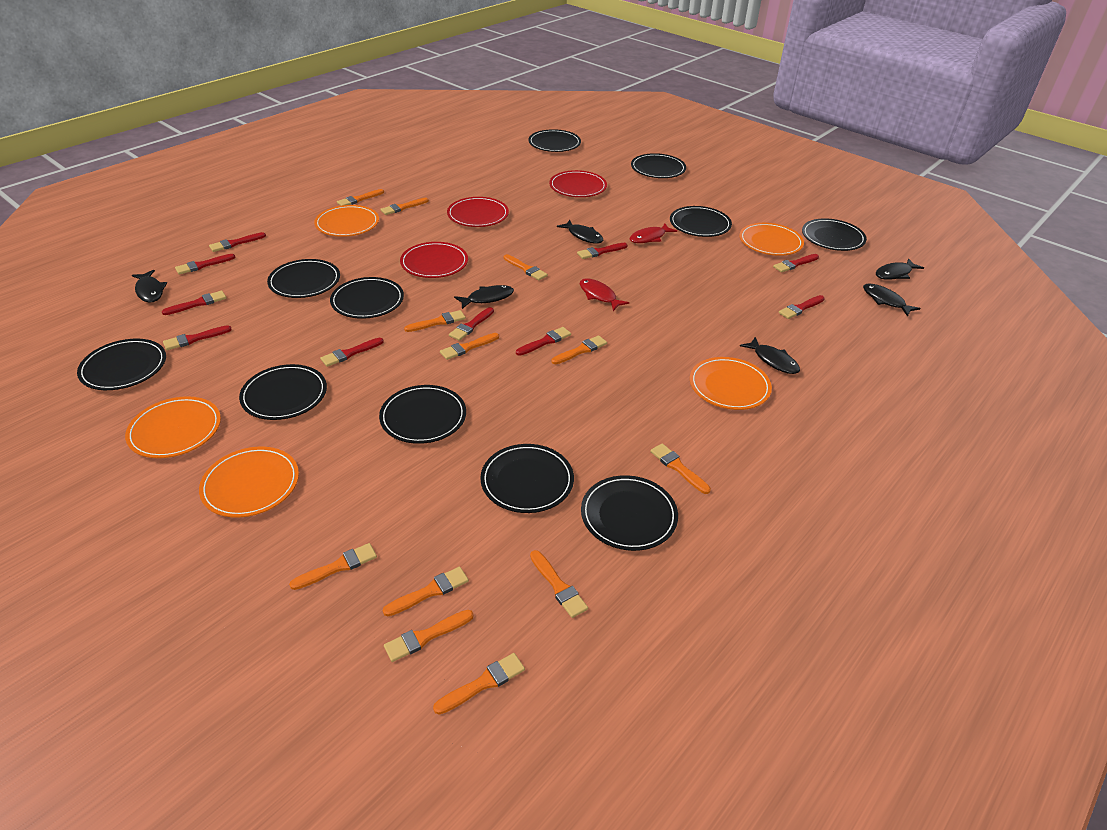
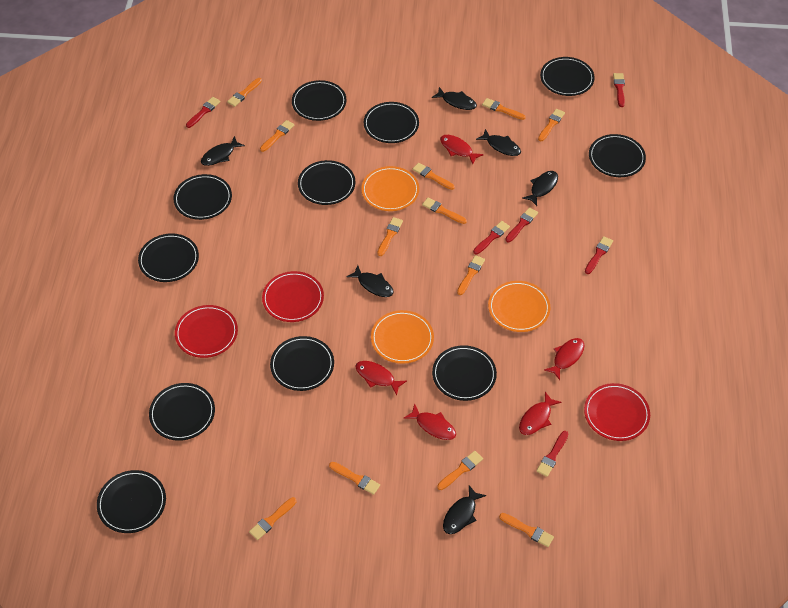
orange plate: [125,396,221,458] [199,447,299,517] [314,205,379,237] [690,357,772,410] [739,223,804,256] = 5 -> [361,166,419,211] [371,310,434,364] [488,281,550,332] = 3
red brush: [162,291,226,315] [163,325,232,350] [175,254,235,275] [209,232,266,252] [320,338,384,367] [449,307,494,341] [516,327,571,356] [577,243,628,259] [773,254,819,272] [779,295,825,319] = 10 -> [186,97,220,128] [473,221,510,254] [506,207,538,242] [536,431,569,477] [585,236,613,274] [613,73,625,107] = 6
red fish: [580,278,629,311] [630,223,677,243] = 2 -> [355,361,407,395] [404,403,456,440] [440,135,484,164] [519,392,561,435] [544,338,584,380] = 5

